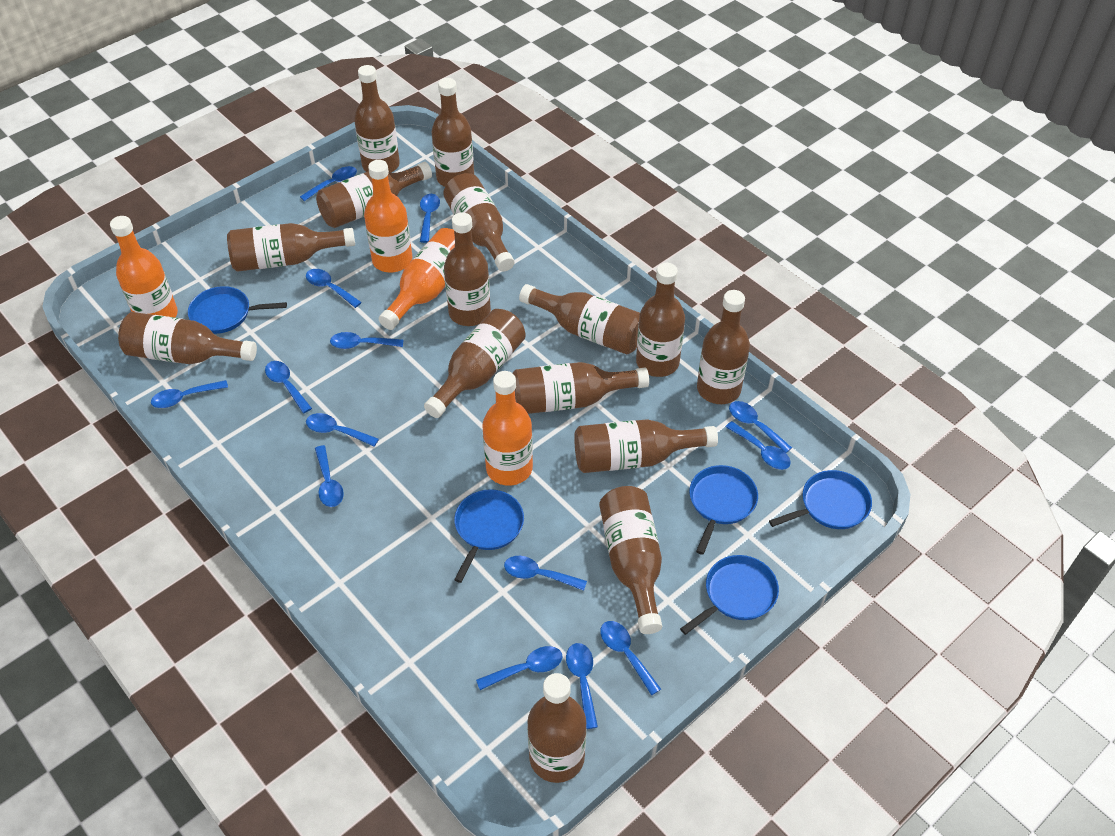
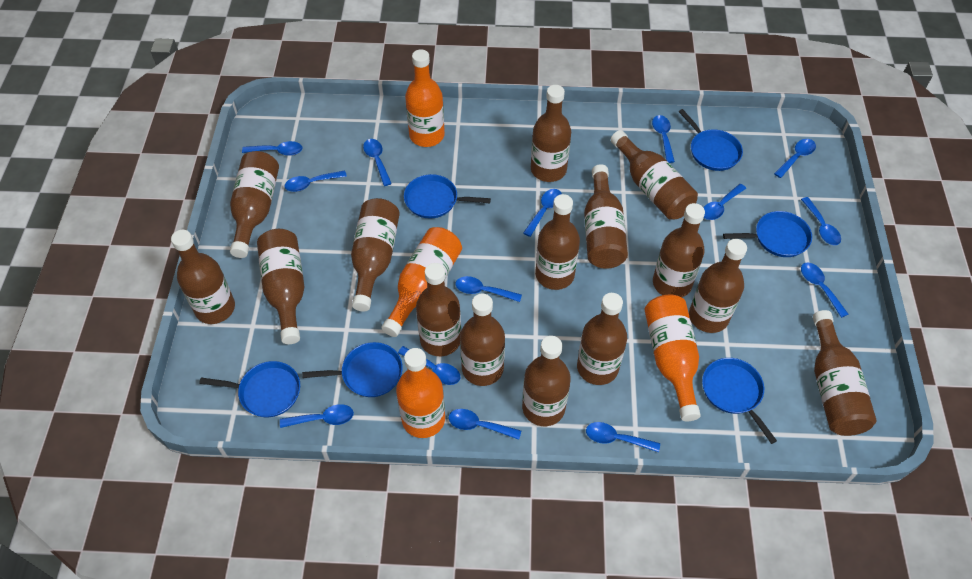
blue pan: [188,286,287,334] [454,489,524,583] [680,555,779,635] [689,465,758,555] [769,470,872,529] = 5 -> [199,361,300,417] [302,342,403,397] [404,174,491,219] [679,109,743,171] [702,358,777,444] [723,211,812,257] = 6

